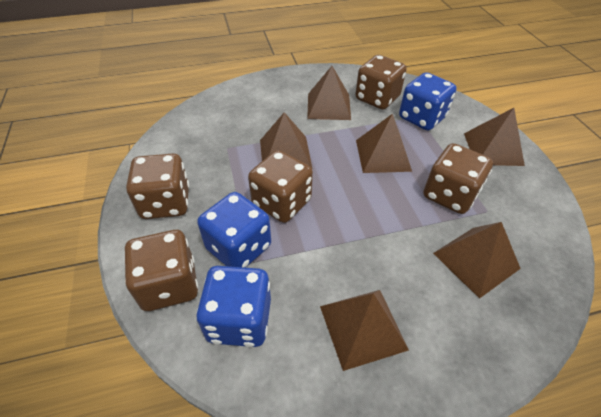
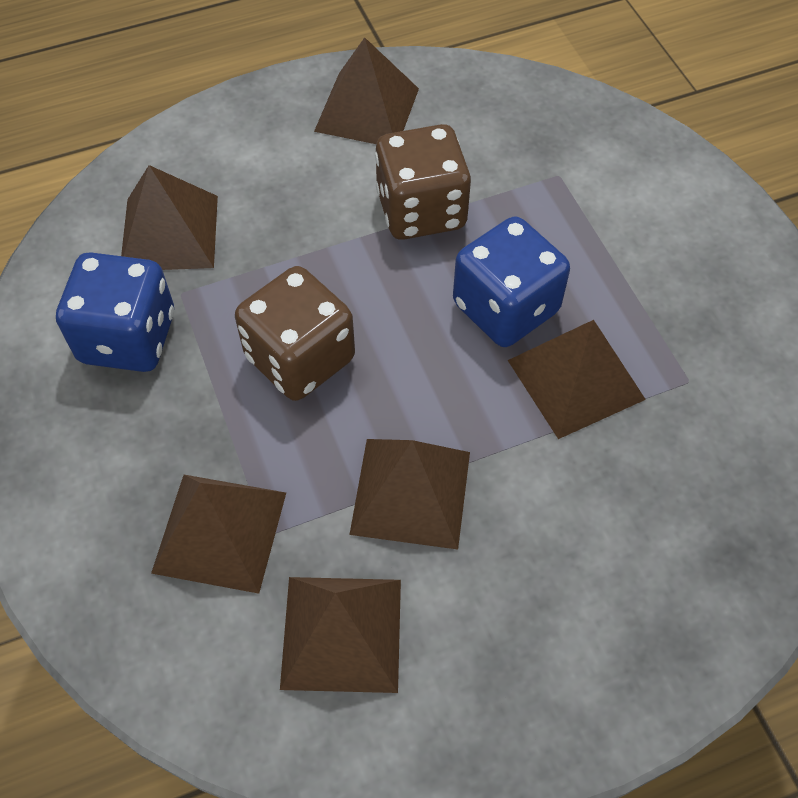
blue dice: [196,266,271,347] [197,192,271,268] [399,72,456,131] = 3 -> [56,252,174,372] [453,216,570,347] = 2
brown dice: [125,230,198,311] [126,153,189,219] [248,150,313,223] [355,55,407,109] [424,143,493,214] = 5 -> [235,266,355,401] [375,124,471,240] = 2

